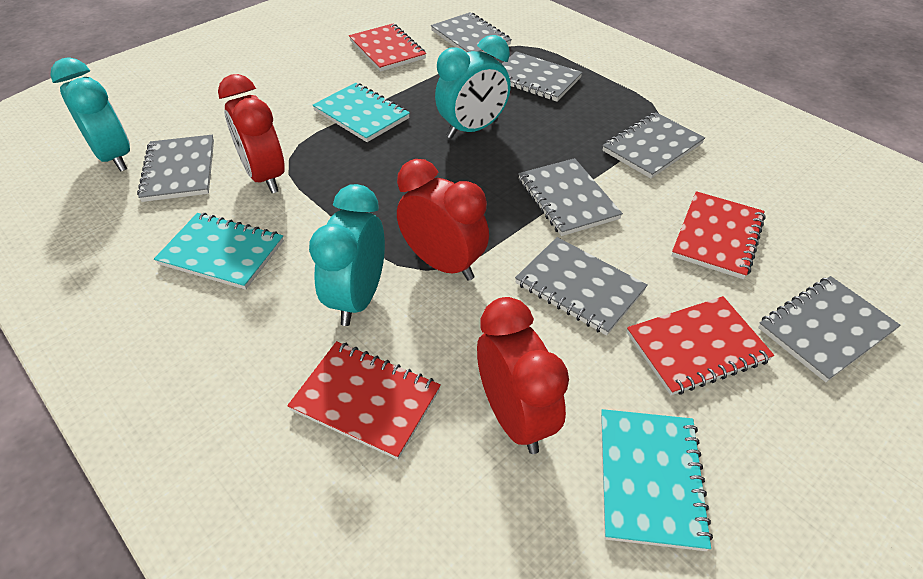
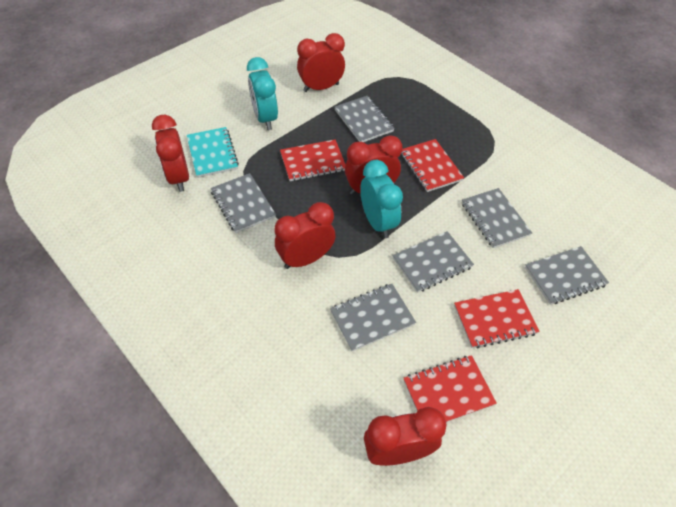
grey notebook: [137,135,214,202] [431,12,512,53] [502,52,582,102] [515,237,648,336] [518,158,623,236] [602,112,705,178] [758,276,901,382] = 7 -> [211,173,276,233] [330,284,416,352] [335,96,395,142] [393,231,474,293] [462,188,532,248] [525,246,609,305] = 6
red clock: [218,74,285,193] [397,159,489,281] [477,297,569,454] = 3 -> [152,115,189,192] [275,202,336,269] [297,33,345,92] [345,135,403,195] [364,407,446,466] = 5
turquoise clock: [50,57,130,172] [309,184,385,326] [435,35,511,139] = 3 -> [247,57,278,130] [360,160,403,238] = 2
turquoise notebook: [154,213,284,290] [312,83,410,142] [601,409,713,551] = 3 -> [187,127,239,178] = 1

